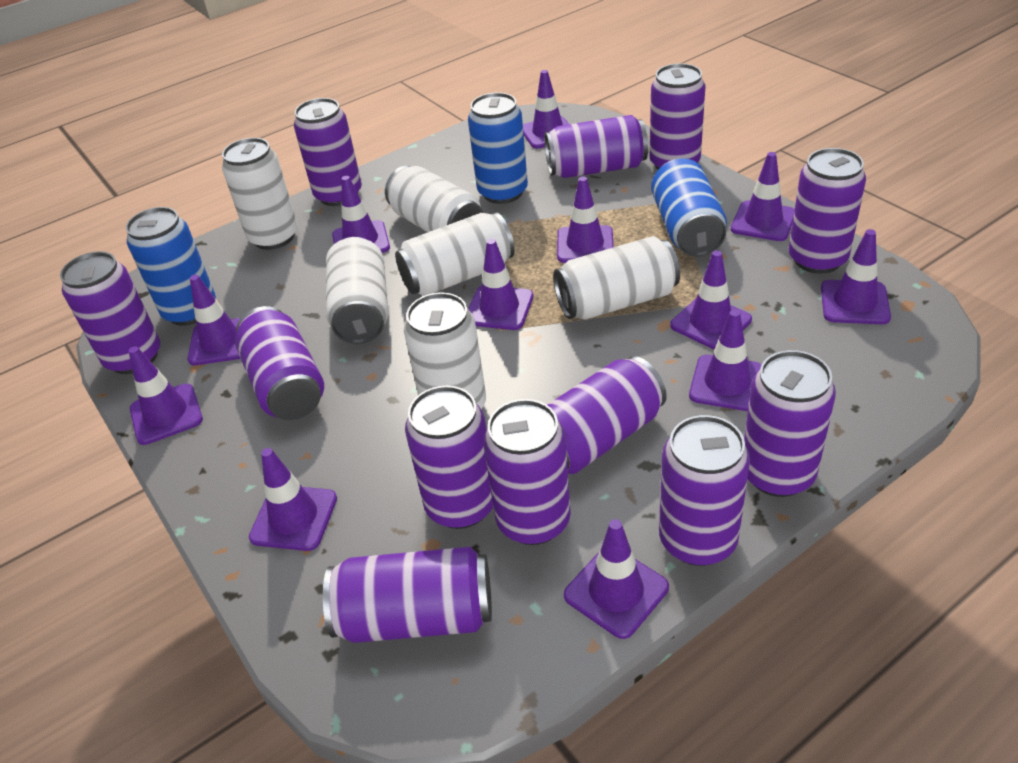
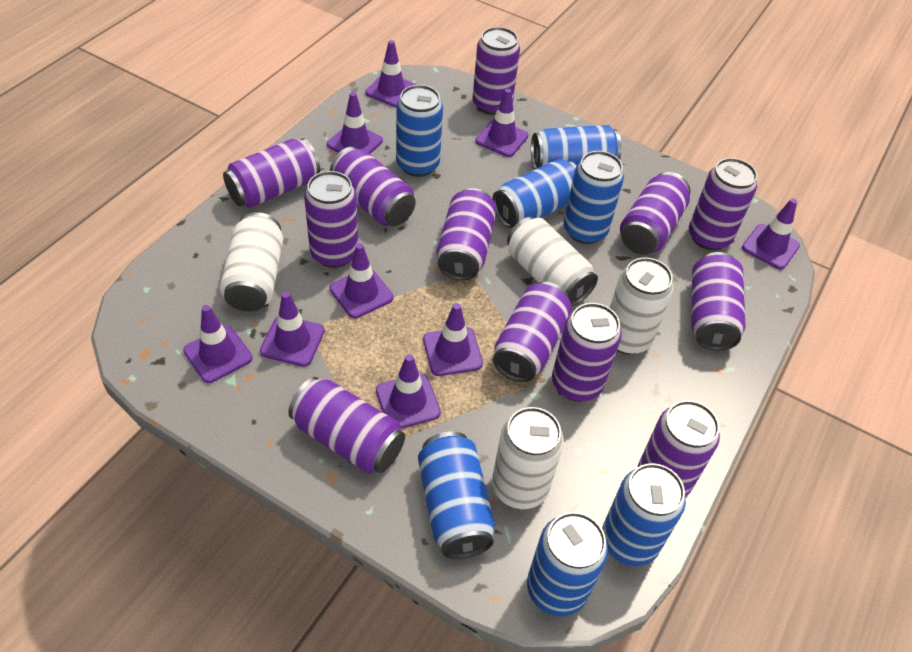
blue can: [126,207,216,326] [468,92,528,204] [651,159,727,257] = 3 -> [396,85,443,177] [418,431,495,559] [492,159,577,228] [527,512,608,616] [531,125,622,169] [564,151,624,244] [602,463,686,566] = 7
purple traffic cone: [129,346,203,445] [187,275,241,365] [249,448,337,551] [332,176,390,253] [468,239,533,330] [523,70,569,149] [557,176,614,263] [564,519,669,639] [670,250,752,350] [689,310,762,411] [731,152,795,241] [821,229,891,324] = 12 -> [183,305,253,383] [260,292,325,367] [327,92,383,154] [330,243,393,318] [365,40,416,107] [376,354,441,428] [423,303,483,376] [475,89,528,157] [742,198,800,269] = 9
white can: [222,138,298,250] [326,237,388,344] [385,166,483,232] [395,212,515,296] [404,292,486,409] [553,236,680,319] = 6 -> [220,212,283,312] [492,407,564,509] [507,217,598,306] [610,257,673,354] = 4

